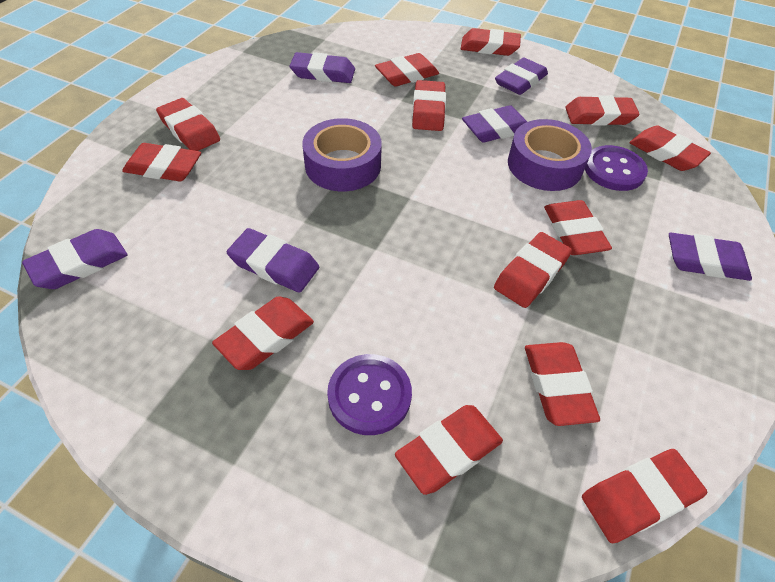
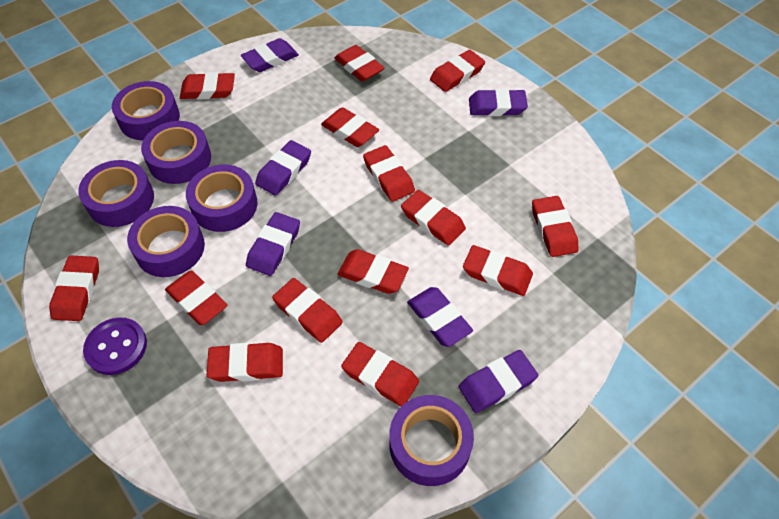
purple button: [327,354,412,435] [585,145,648,191] = 2 -> [83,317,147,375] = 1
purple tape: [302,118,382,191] [508,119,592,191] = 2 -> [78,160,154,227] [112,81,180,140] [127,206,205,277] [141,121,211,184] [186,165,258,232] [389,395,474,486] = 6
red eraser: [122,143,201,182] [156,98,220,151] [212,297,314,370] [375,53,439,86] [395,405,503,495] [412,80,446,131] [461,28,521,56] [494,232,572,308] [525,342,600,426] [544,200,612,255] [565,95,640,126] [582,449,707,543] [629,125,711,171] = 13 -> [49,255,99,321] [165,271,227,325] [180,72,235,100] [207,343,283,382] [272,278,343,343] [321,107,379,147] [334,45,384,82] [337,249,409,294] [341,342,419,406] [363,145,415,202] [401,190,466,246] [430,50,485,92] [463,245,533,296] [532,196,578,257] = 14

